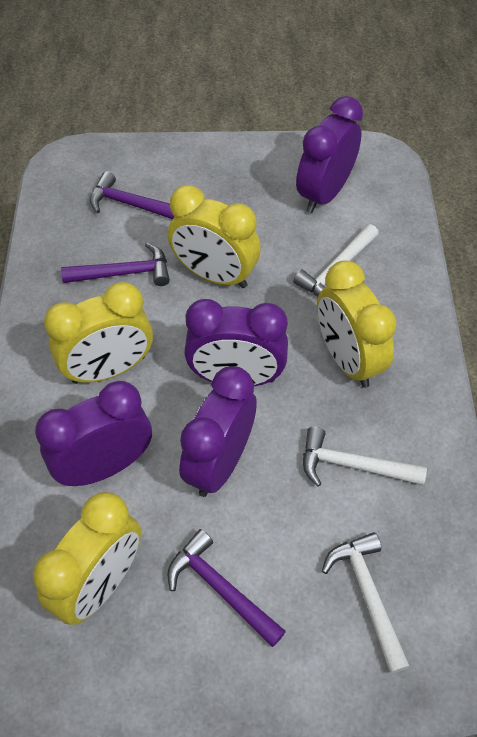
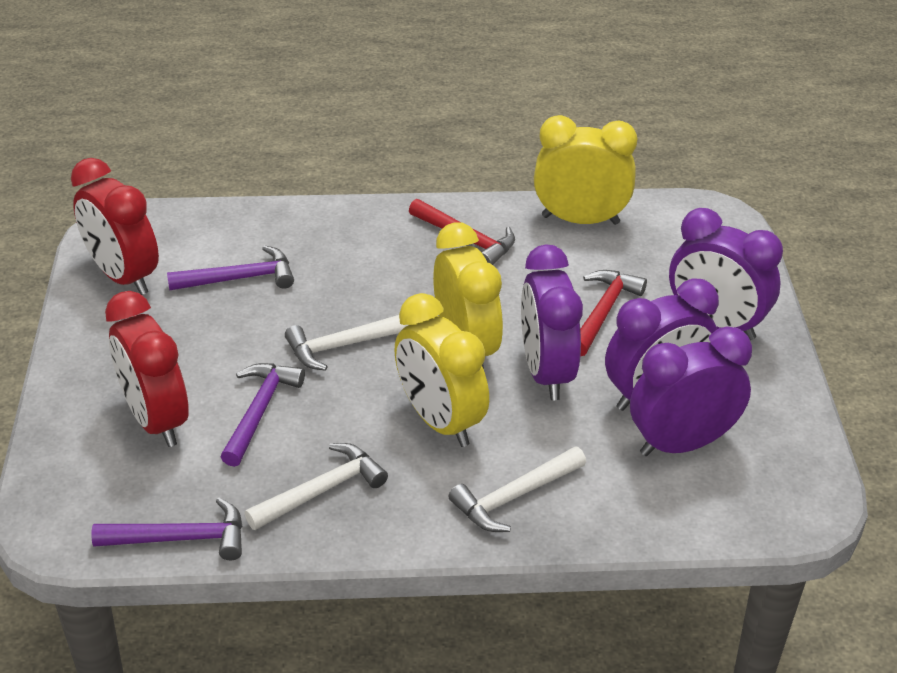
red clock: none = 0 -> [71,158,159,295] [105,291,189,447] = 2
red hammer: none = 0 -> [409,199,515,265] [580,270,647,356] = 2
yellow clock: [33,492,141,625] [44,282,153,384] [168,185,261,288] [317,260,397,388] = 4 -> [394,293,489,447] [433,222,503,369] [534,115,637,225] = 3

